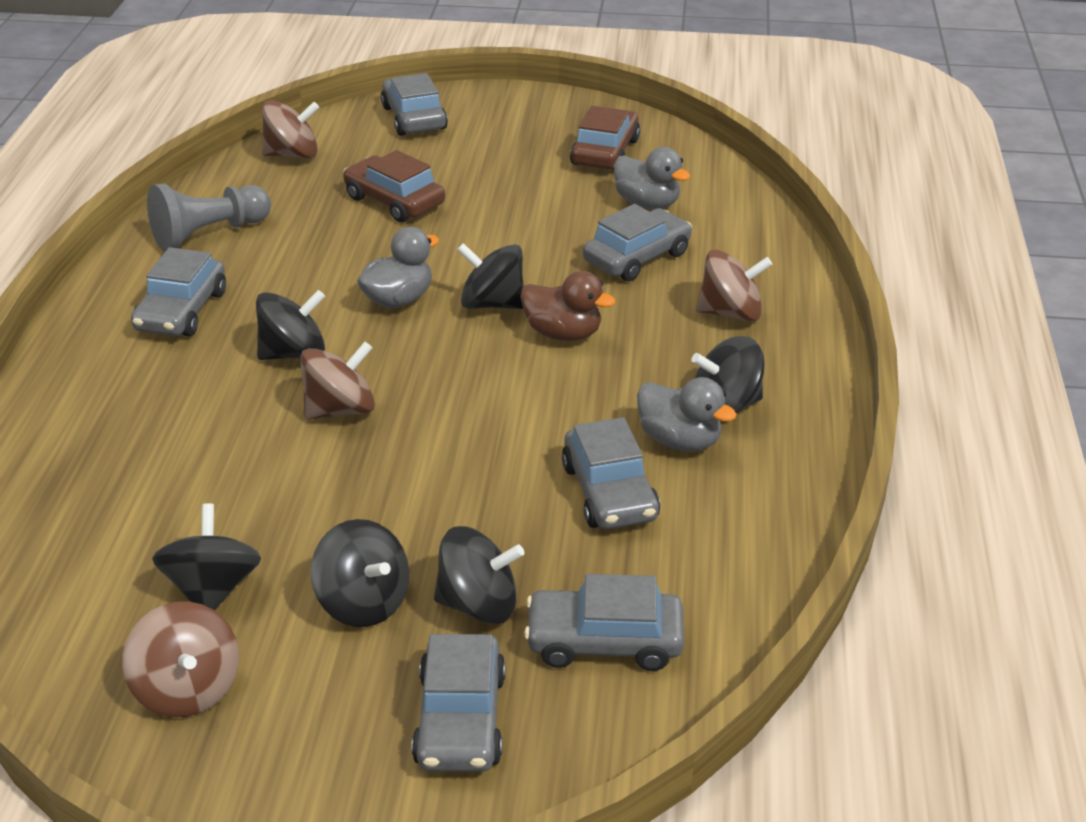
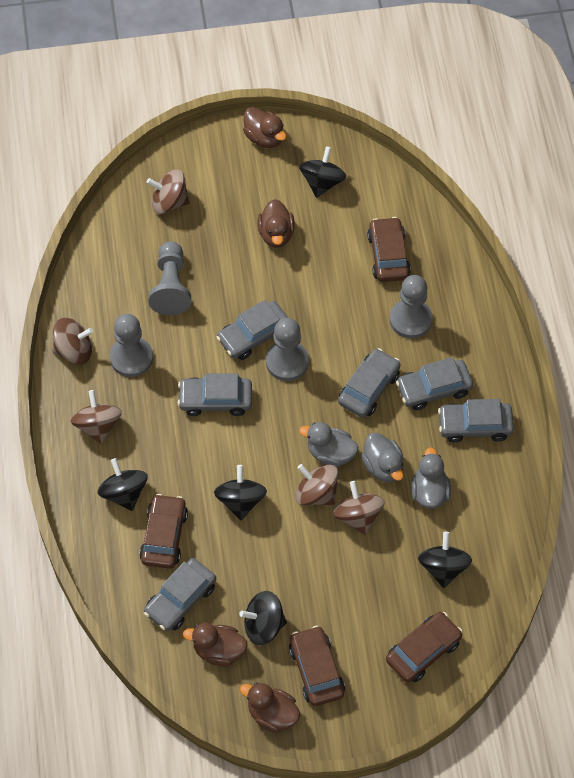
black spinning top: [152,503,261,611] [256,290,325,360] [311,519,409,627] [434,526,524,624] [457,243,524,309] [691,336,765,413] = 6 -> [97,458,148,511] [214,465,267,520] [239,591,287,645] [299,146,346,198] [418,532,472,588] = 5
brown car: [343,150,445,222] [570,106,640,169] = 2 -> [139,494,188,569] [289,626,345,706] [367,217,411,282] [386,612,463,683] = 4
brown duck: [520,271,616,341] = 1 -> [183,623,248,667] [240,683,301,733] [243,107,286,148] [257,199,295,248] = 4
brown spinning top: [122,602,239,717] [262,100,319,159] [300,341,375,420] [696,250,772,321] = 4 -> [53,318,93,364] [71,390,122,444] [147,170,190,214] [295,464,338,506] [333,481,385,535] = 5
grey pawn: [147,183,271,251] = 1 -> [110,314,153,377] [148,241,191,315] [266,318,309,381] [390,275,433,338] = 4

